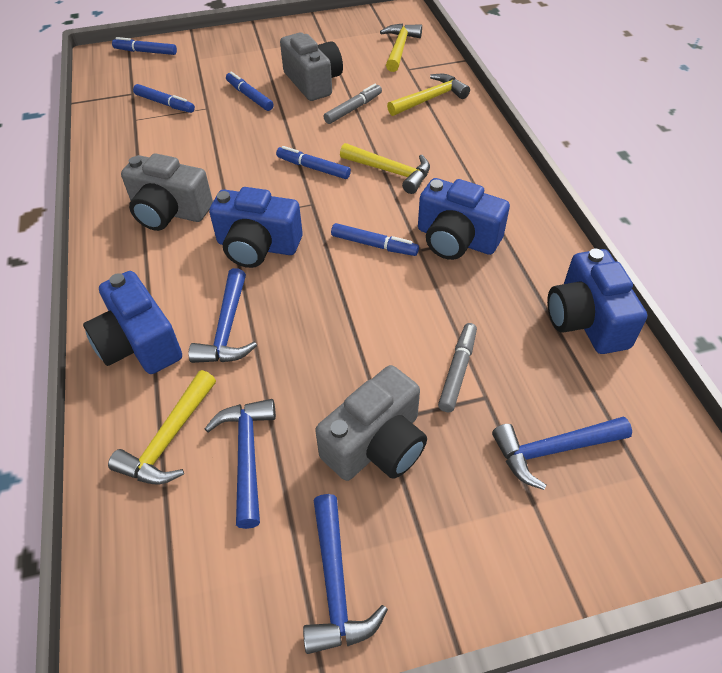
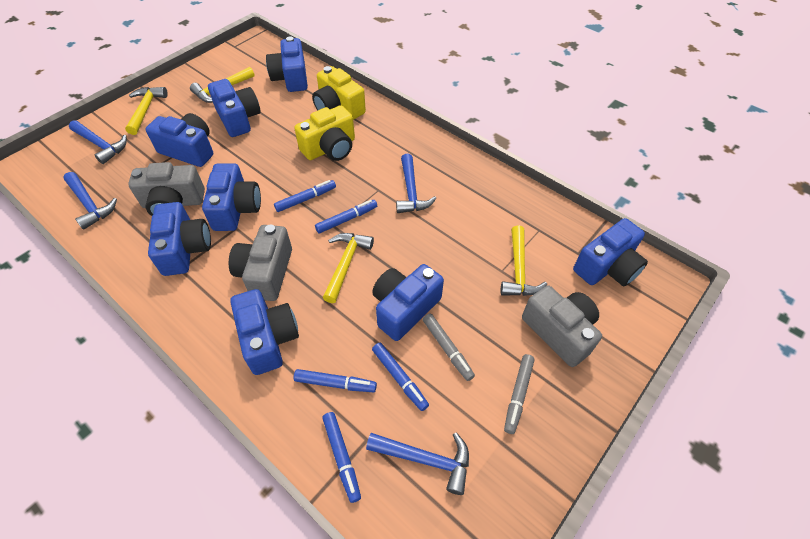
blue camera: [83,271,182,374] [209,187,303,268] [418,178,510,260] [547,248,647,354] = 4 -> [145,113,213,167] [148,202,211,276] [202,163,261,231] [208,79,261,137] [230,289,299,375] [266,36,308,92] [372,264,444,341] [573,218,648,286] = 8
yellow camera: none = 0 -> [294,105,355,161] [312,66,366,120] = 2

